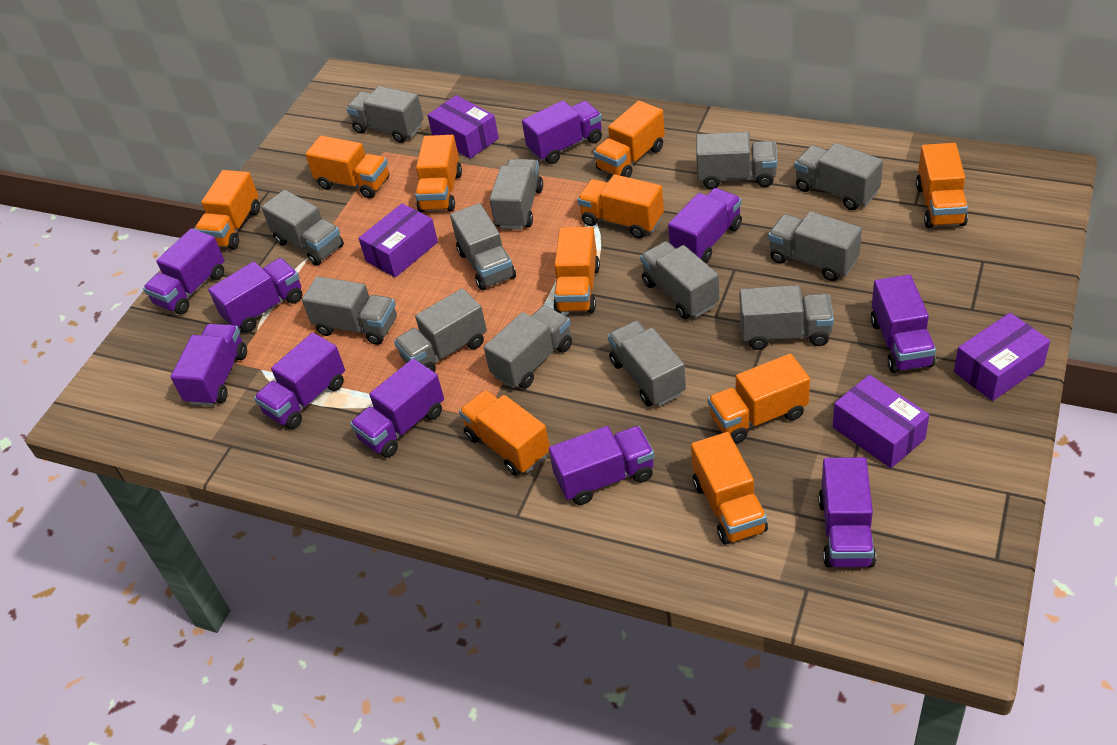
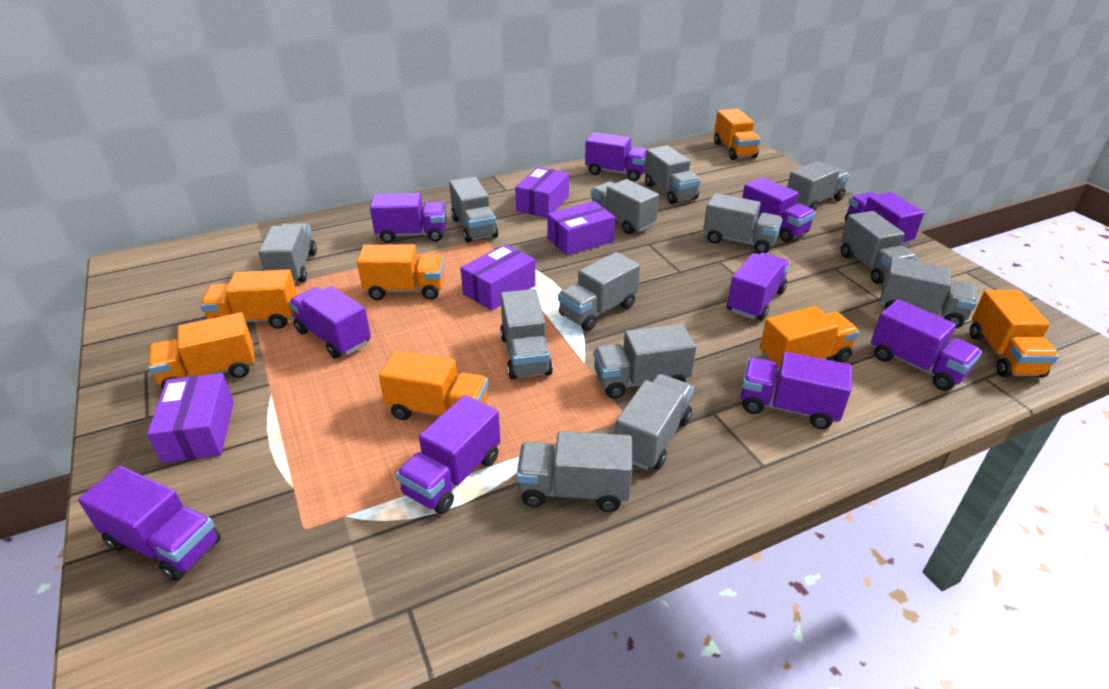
orange truck: [195,170,260,249] [305,136,389,198] [415,135,462,212] [459,390,550,476] [553,227,600,313] [577,174,664,238] [594,101,665,178] [691,432,768,544] [708,354,810,444] [916,143,968,228] = 10 -> [148,312,255,389] [200,269,297,329] [357,244,444,300] [379,350,488,420] [714,109,761,160] [760,306,859,372] [970,290,1059,378] = 7

